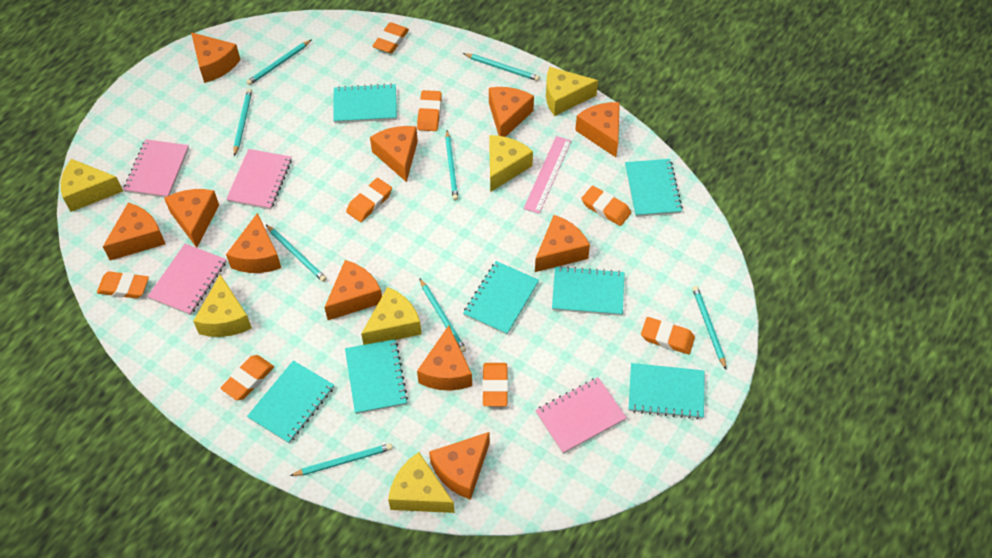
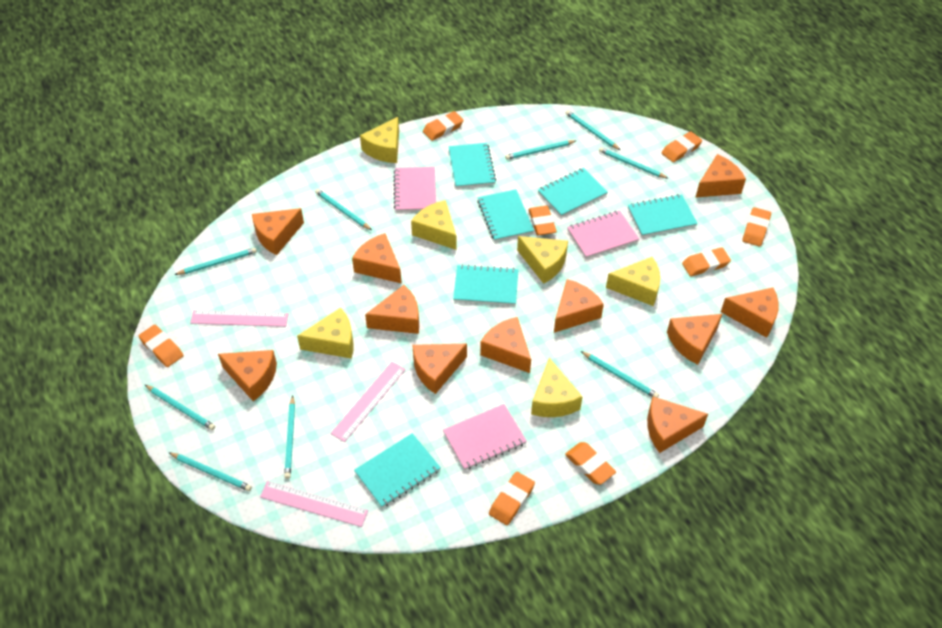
pink notebook: [123,139,189,198] [147,244,227,315] [226,149,292,210] [535,377,627,454] = 4 -> [394,167,436,212] [443,404,527,470] [567,211,639,259] = 3
pink ruler: [523,136,571,214] = 1 -> [190,310,288,327] [260,481,368,527] [331,362,405,442] = 3
turquoise notebook: [247,361,334,444] [333,83,397,123] [345,339,408,414] [463,261,539,335] [552,266,624,316] [625,159,683,217] [629,363,705,419] = 7 -> [354,433,441,508] [448,143,496,188] [453,264,518,305] [477,189,534,241] [538,168,608,217] [628,194,698,237] = 6
turquoise pencil: [233,89,252,156] [246,39,312,85] [266,225,327,282] [290,443,393,476] [419,278,466,353] [445,131,458,201] [463,53,540,81] [692,286,726,369] = 8 -> [145,385,215,430] [168,452,252,491] [174,248,257,275] [284,396,295,479] [315,189,372,230] [505,140,576,160] [566,110,620,150] [581,351,659,398] [599,147,669,179] = 9

